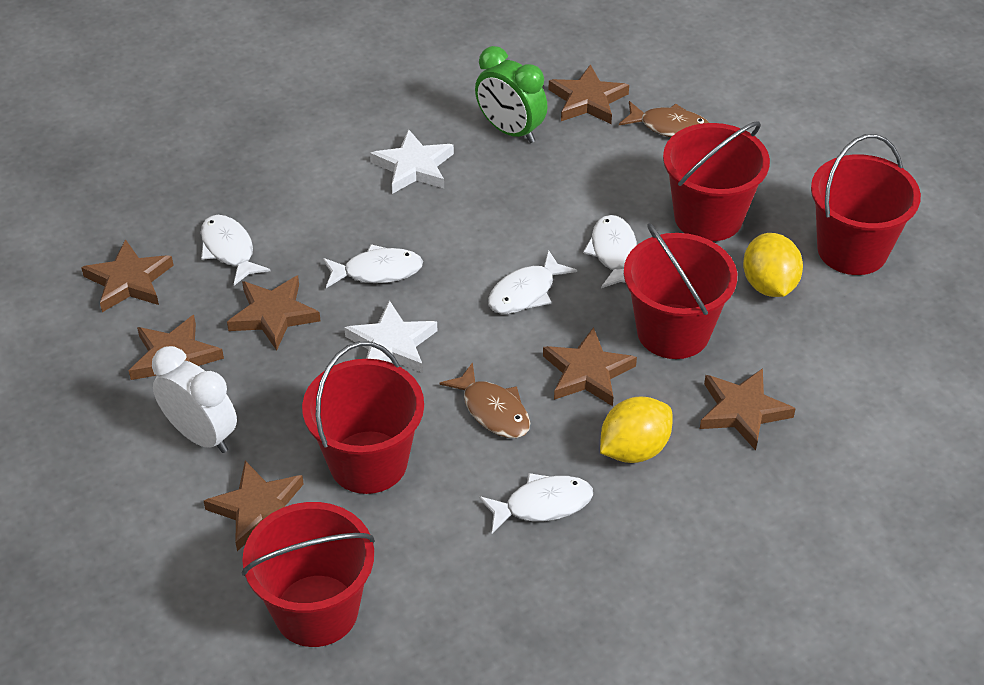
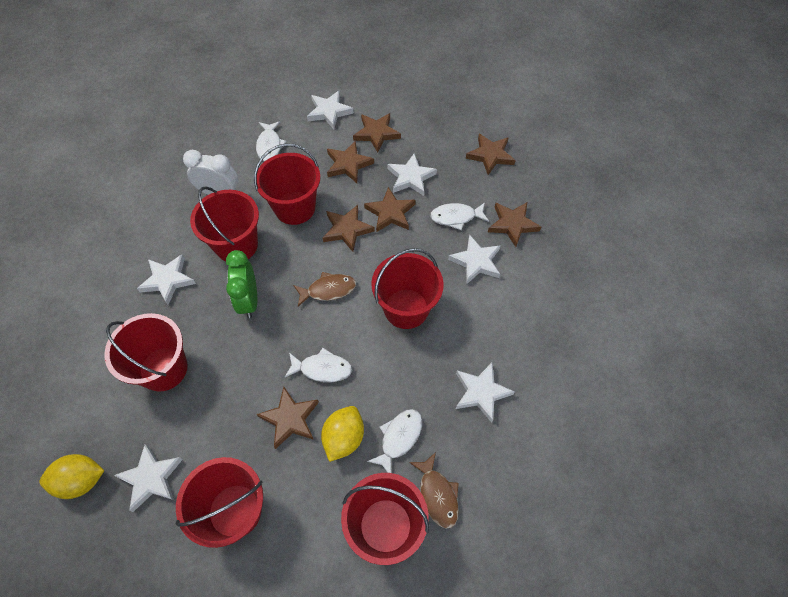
red bucket: [242,502,375,647] [302,341,424,494] [624,223,737,359] [663,121,770,241] [811,134,921,275] = 5 -> [104,313,188,391] [176,457,263,548] [190,187,259,262] [254,144,320,225] [341,473,429,565] [371,248,444,329] = 6
white fish: [201,215,270,285] [323,244,423,288] [479,473,593,533] [488,250,577,314] [583,215,637,288] = 5 -> [256,121,286,162] [284,348,352,382] [367,409,422,473] [430,203,489,230] = 4
white star: [344,300,437,373] [370,129,454,194] = 2 -> [114,444,183,512] [137,254,196,305] [307,91,354,129] [388,153,437,196] [448,234,501,285] [456,363,515,423] = 6

